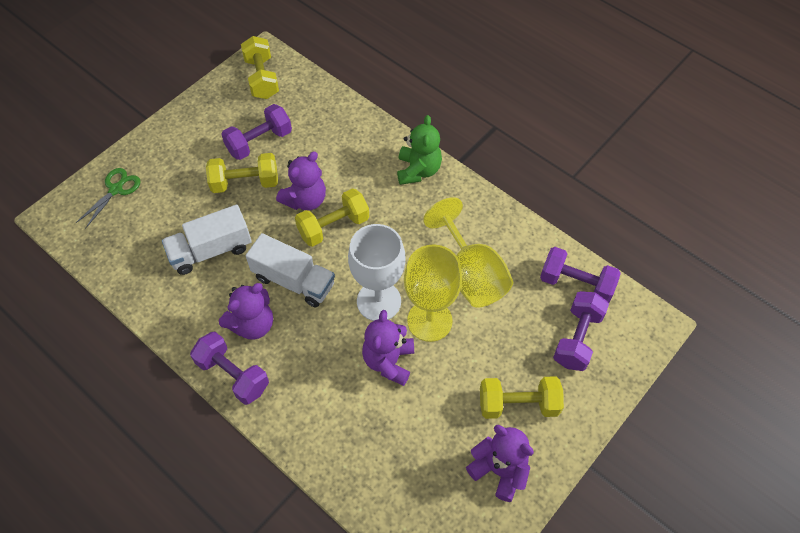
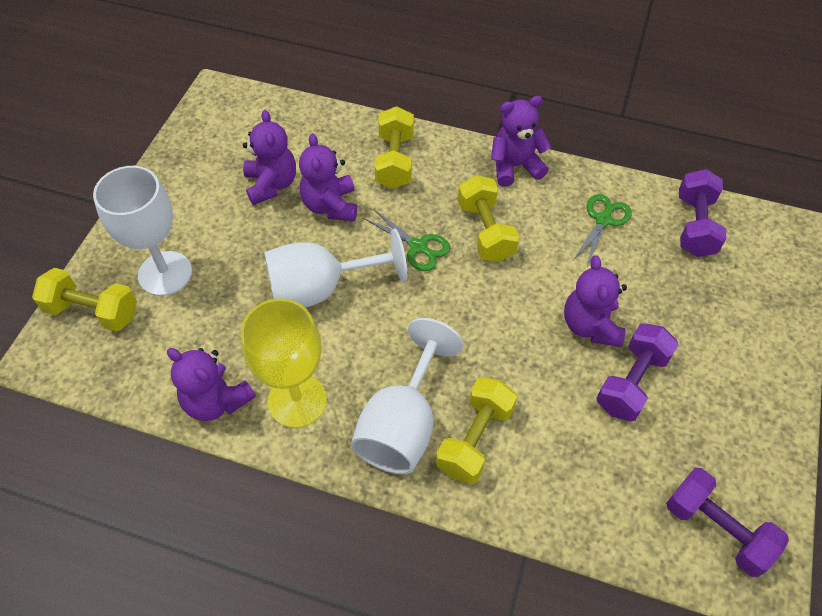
green scissors: [76,168,140,229] = 1 -> [365,210,450,271] [574,194,632,266] = 2
green teddy bear: [397,115,442,185] = 1 -> none = 0
purple dumbbell: [190,332,269,405] [221,104,292,160] [540,247,621,303] [553,291,609,371] = 4 -> [596,323,679,422] [666,468,789,577] [679,169,727,257] = 3
purple teddy bear: [219,283,273,339] [276,152,326,210] [362,310,414,386] [466,425,534,502] = 4 -> [167,348,256,421] [243,110,296,205] [299,133,357,221] [491,96,551,186] [564,255,627,347] = 5
white goblet: [348,224,406,321] = 1 -> [93,166,192,296] [264,229,407,308] [351,318,463,475] = 3
white truck: [162,205,252,275] [246,233,335,307] = 2 -> none = 0
yellow goblet: [404,244,462,342] [423,197,513,307] = 2 -> [241,298,327,428] = 1

